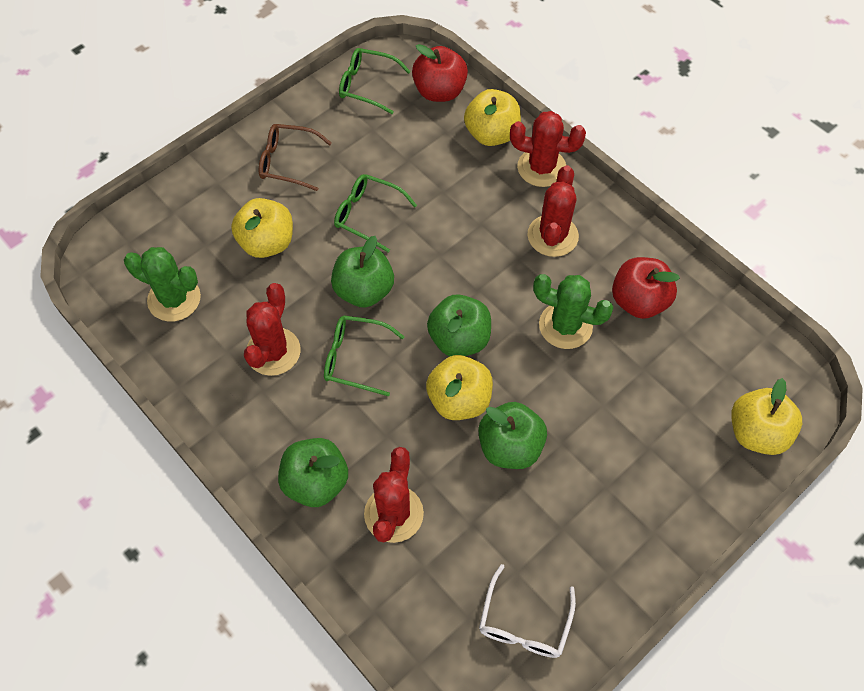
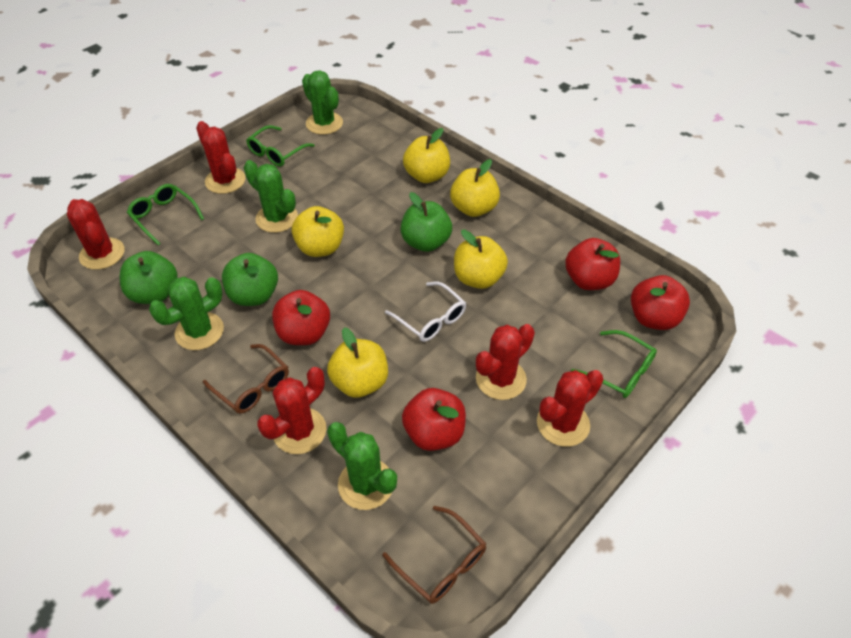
brown glasses: [259,124,332,191] = 1 -> [203,344,289,414] [383,506,486,604] = 2
green apple: [278,438,348,507] [331,236,394,308] [427,294,491,357] [478,402,547,469] = 4 -> [120,251,177,304] [222,253,278,306] [401,192,452,252] = 3
green cactus: [124,247,201,322] [533,274,614,349] = 2 -> [149,277,224,350] [244,160,298,233] [302,70,343,135] [327,422,397,510] = 4
red apple: [412,44,468,102] [612,257,680,319] = 2 -> [272,290,330,345] [402,388,466,451] [565,238,620,290] [631,275,690,330] = 4
red cactus: [244,283,301,376] [364,447,424,543] [510,111,586,187] [528,165,579,257] = 4 -> [67,199,124,270] [196,121,246,194] [257,367,326,454] [476,324,535,400] [537,370,604,447] = 5
yellow apple: [231,198,293,258] [426,355,493,420] [464,89,521,146] [731,378,802,455] = 4 -> [292,206,344,257] [327,327,388,398] [403,128,450,183] [450,159,500,217] [454,230,508,289] = 5

